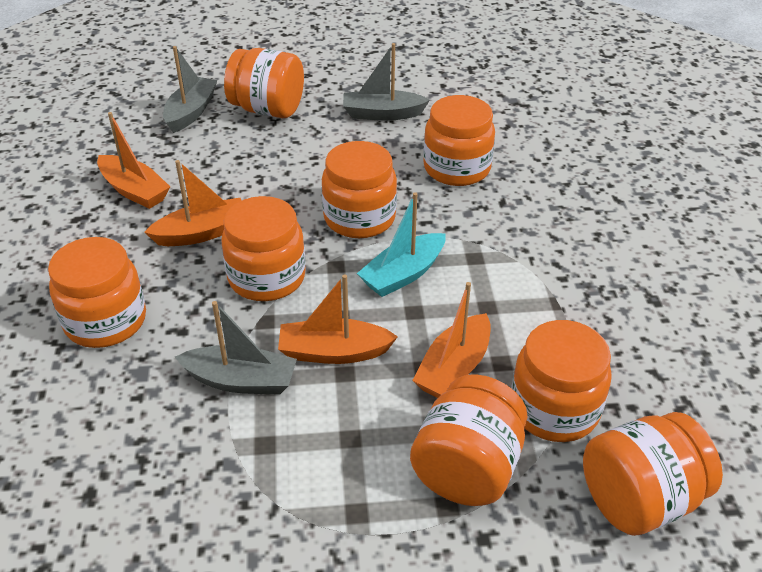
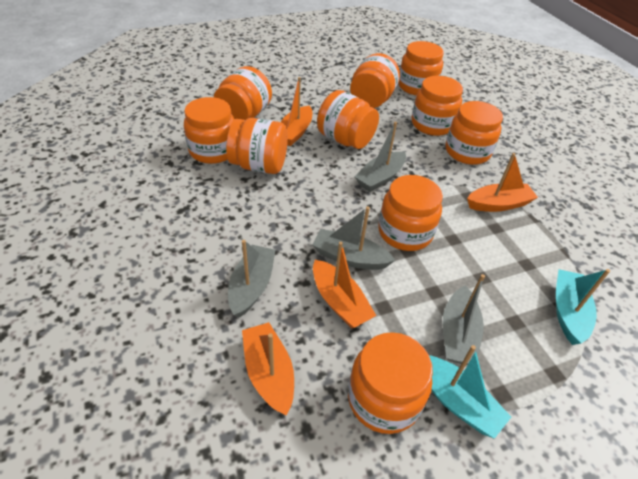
grey boat: [163,46,217,133] [175,301,297,395] [343,43,430,121] = 3 -> [228,240,275,318] [312,206,395,270] [354,122,406,192] [443,274,485,365] = 4
orange jar: [48,237,146,348] [221,196,306,301] [224,48,304,118] [322,141,397,238] [410,374,528,506] [423,95,495,186] [511,320,612,442] [583,412,723,536] = 8 -> [184,97,235,164] [214,66,272,120] [226,118,288,174] [317,90,379,149] [348,332,433,434] [350,53,400,108] [378,175,443,251] [398,41,444,95] [412,76,463,136] [445,101,503,165] = 10
turquoise boat: [357,192,446,297] = 1 -> [429,345,511,439] [556,269,610,345] = 2

